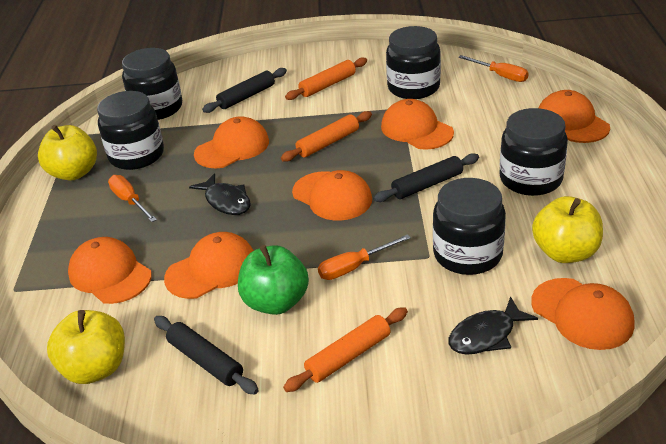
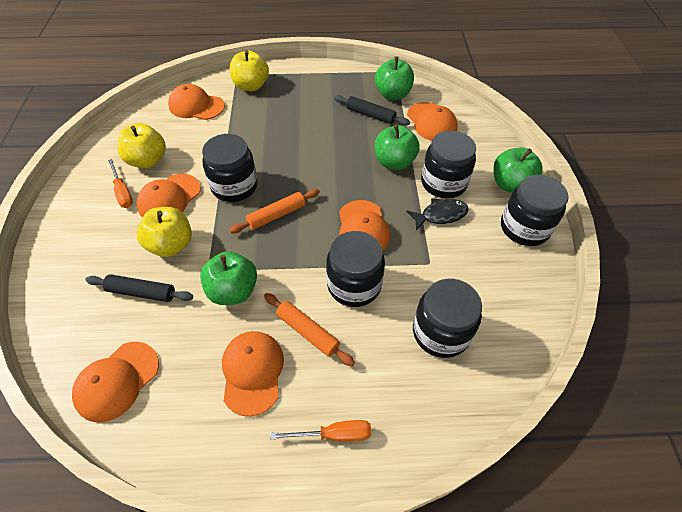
black fish: [189,173,251,215] [449,296,538,355] = 2 -> [406,198,469,231] = 1
black rolling pin: [154,316,259,394] [202,68,287,113] [373,153,479,202] = 3 -> [85,274,193,302] [334,95,410,125] = 2
green apple: [238,245,309,315] = 1 -> [200,251,257,305] [375,56,414,100] [375,125,420,170] [493,147,543,193] = 4
orange cap: [68,237,152,304] [164,232,254,299] [194,116,269,168] [292,170,372,220] [381,99,454,150] [531,278,635,350] [538,90,610,143] = 7 -> [72,342,159,422] [137,174,201,218] [168,84,225,120] [222,331,284,416] [339,200,390,250] [407,102,458,141] = 6
orange rolling pin: [281,111,372,162] [283,307,408,392] [285,57,367,100] = 3 -> [230,189,320,234] [264,293,355,366] = 2
orange screwdriver: [108,175,157,222] [318,234,411,280] [458,55,529,82] = 3 -> [108,159,133,208] [271,420,371,442] = 2

